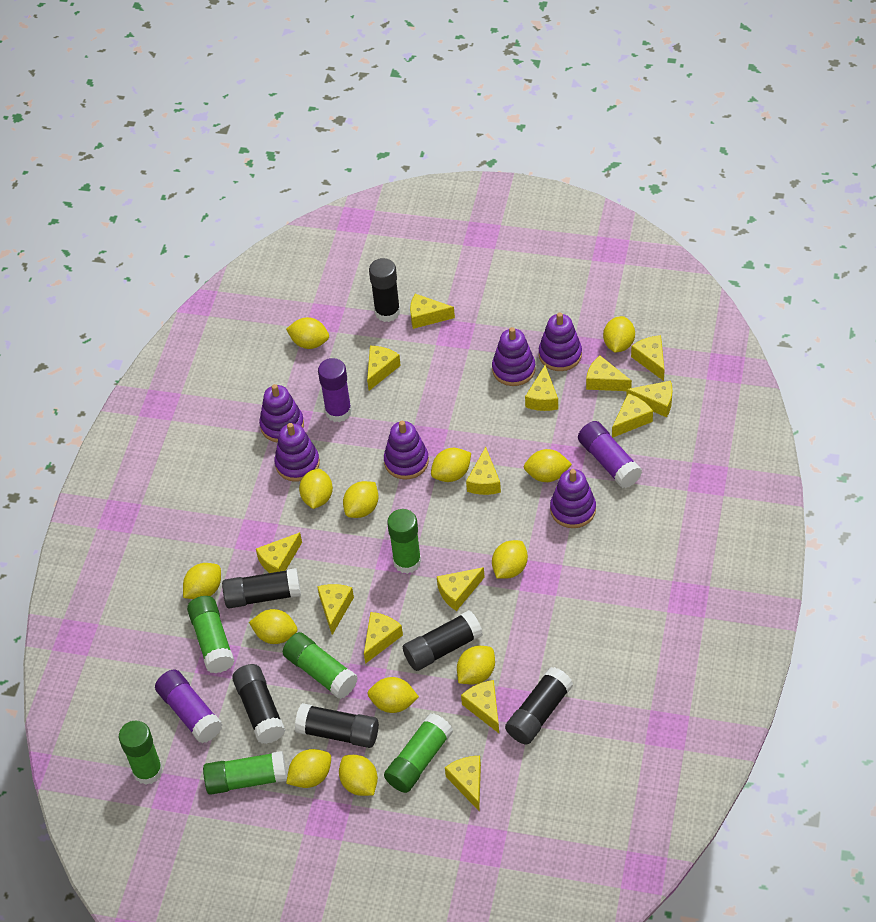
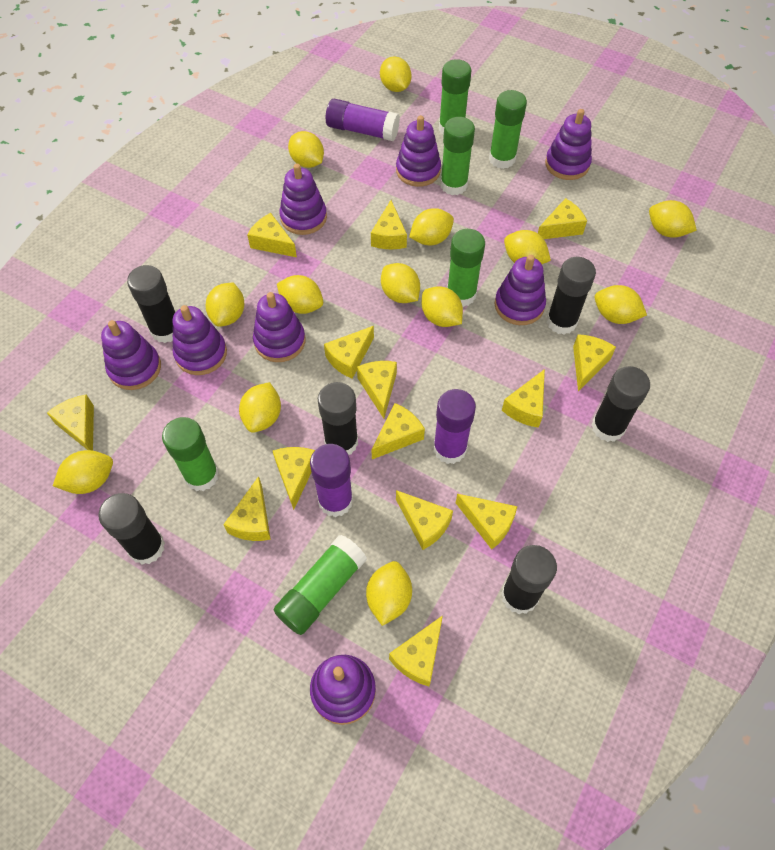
purple stacking toy: [259,384,304,443] [274,423,320,482] [384,421,429,479] [492,327,536,386] [539,312,582,371] [550,469,596,528] = 6 -> [101,320,161,390] [172,305,227,375] [253,292,305,362] [279,164,327,235] [310,655,376,725] [396,115,441,187] [494,255,546,325] [545,109,592,180] = 8

